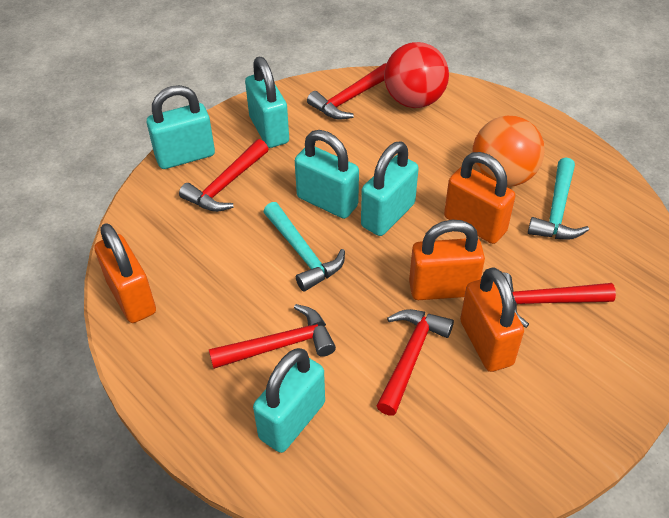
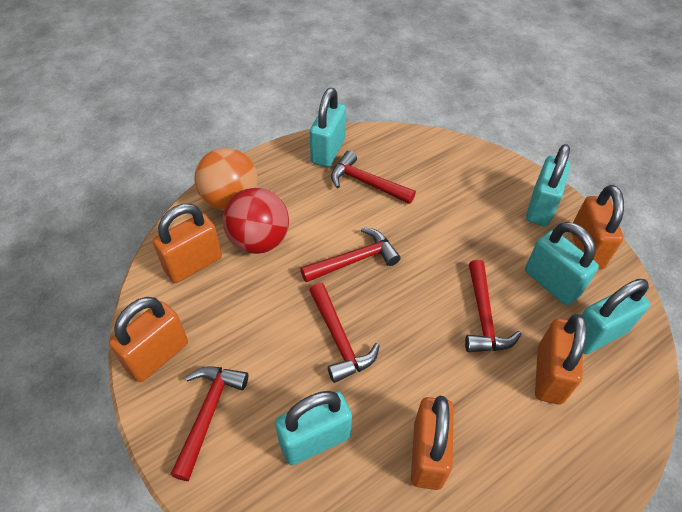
orange padlock: [94,223,156,323] [409,220,485,300] [444,152,515,244] [460,267,524,372] = 4 -> [109,297,188,382] [153,204,222,283] [411,396,454,490] [535,314,587,404] [572,185,624,269] = 5
turquoise hammer: [264,202,345,292] [528,157,589,240] = 2 -> none = 0

